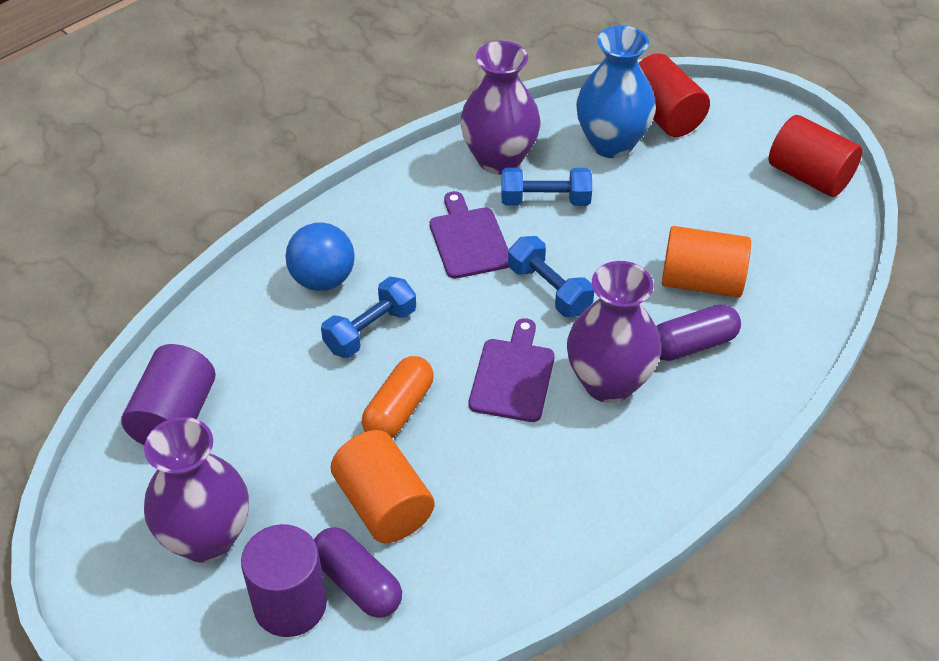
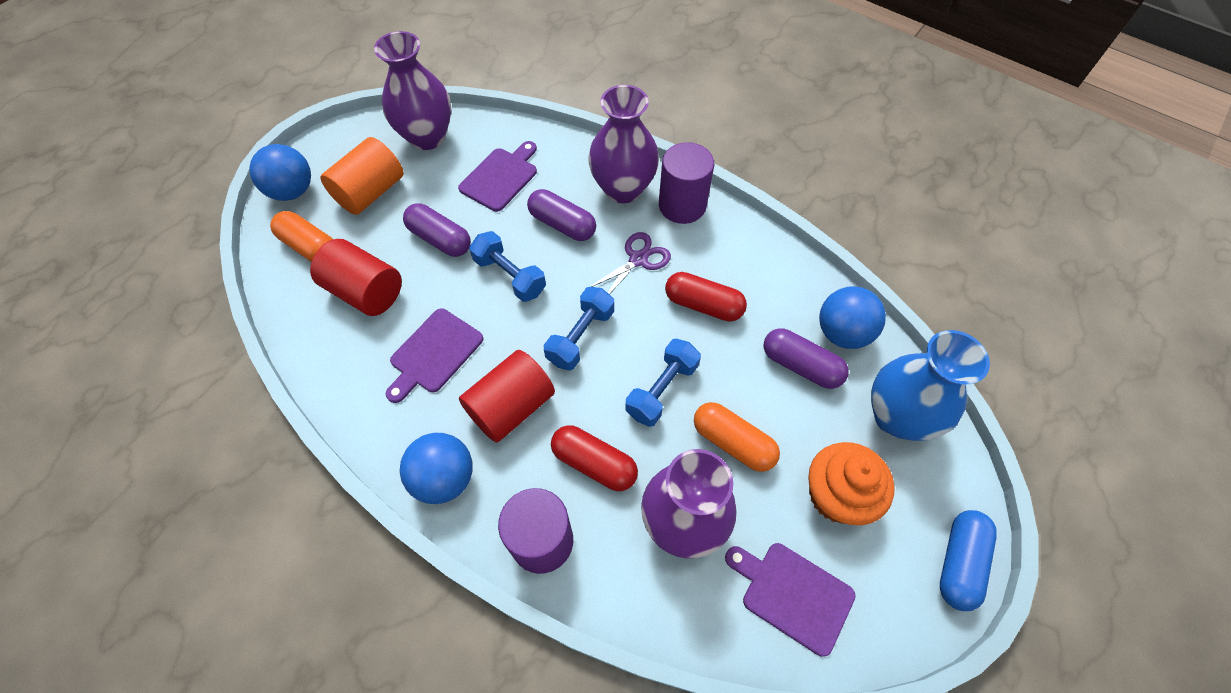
blue ball: [285,222,355,291] = 1 -> [249,144,311,201] [400,433,473,504] [819,286,886,349] = 3
blue capsule: none = 0 -> [940,510,997,611] = 1
orange capsule: [362,356,434,438] = 1 -> [270,211,333,262] [694,402,780,472] = 2
orange cupcake: none = 0 -> [808,442,895,525] = 1
orange cylinder: [331,430,435,543] [662,226,751,297] = 2 -> [320,137,404,215] = 1
purple capsule: [314,527,402,618] [656,304,741,361] = 2 -> [403,203,471,257] [527,189,596,241] [764,328,849,389] = 3
purple cutting board: [430,191,509,279] [469,318,555,422] = 2 -> [386,308,484,403] [458,141,537,212] [725,543,856,657] = 3
purple scissors: none = 0 -> [590,232,671,295] = 1
red capsule: none = 0 -> [551,425,638,491] [665,272,747,322] = 2

